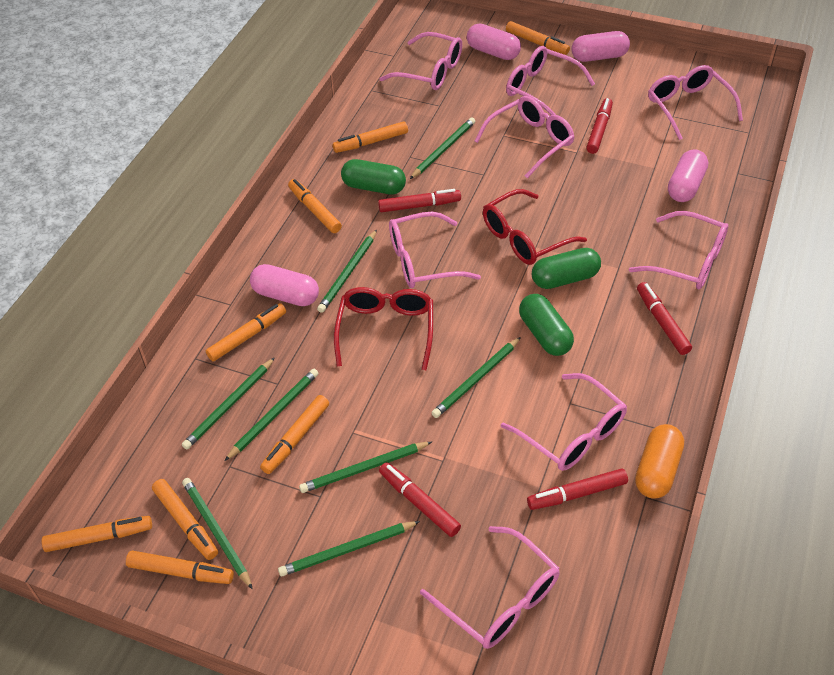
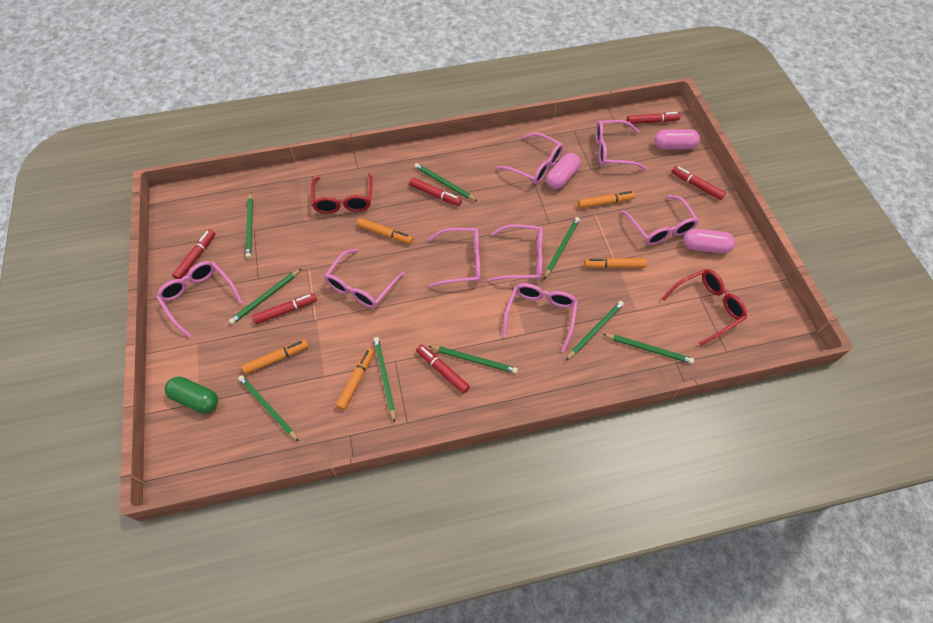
green capsule: [341,159,406,195] [519,294,574,356] [532,248,601,289] = 3 -> [165,377,218,413] = 1
green pencil: [182,357,275,450] [182,478,253,589] [225,369,319,461] [278,521,420,576] [299,442,432,493] [317,230,377,313] [410,118,475,179] [432,337,521,418] = 8 -> [229,269,301,324] [238,375,299,441] [245,192,253,259] [373,337,395,422] [414,163,477,201] [429,346,518,374] [544,217,580,279] [566,301,624,360] [603,334,694,364] = 9
orange capsule: [635,424,684,499] = 1 -> none = 0
orange marker: [42,516,152,552] [126,551,234,584] [152,479,218,560] [206,303,286,361] [260,395,329,474] [288,179,342,233] [333,122,408,153] [506,21,570,55] = 8 -> [242,339,309,374] [336,348,374,410] [357,218,413,244] [578,191,635,209] [584,258,647,268] = 5
pink capsule: [250,264,319,306] [467,24,521,60] [571,31,630,62] [668,149,708,202] = 4 -> [546,153,581,189] [654,129,700,149] [683,229,735,253] = 3
red marker: [378,189,461,212] [379,462,461,537] [527,469,628,510] [586,98,613,154] [637,282,692,355] = 5 -> [172,230,215,279] [252,293,317,324] [409,178,462,206] [416,345,470,394] [627,112,681,124] [671,166,726,200] = 6

